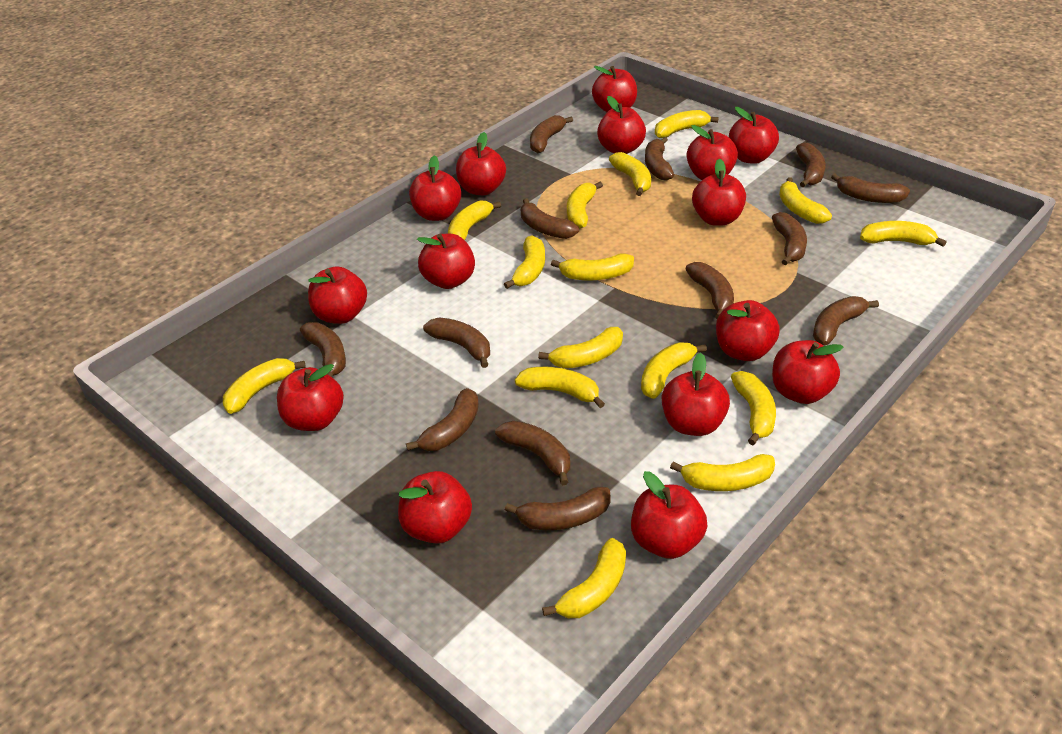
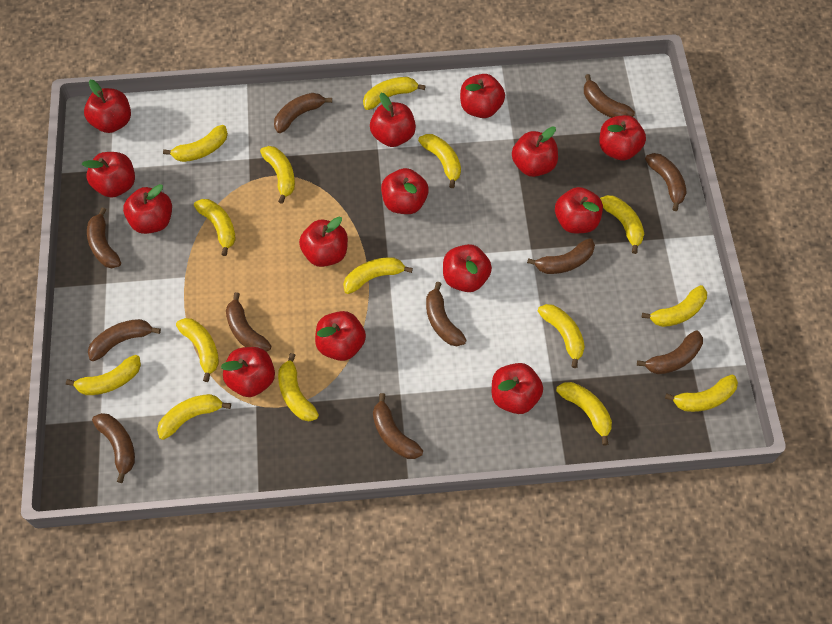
brown banana: [300,322,346,377] [406,388,479,451] [423,318,490,368] [495,421,570,485] [505,487,611,530] [521,198,579,239] [530,115,573,153] [645,137,674,181] [686,262,734,319] [772,212,807,265] [796,142,826,187] [813,296,879,345] [831,173,910,203] = 13 -> [87,208,121,268] [88,319,161,361] [92,413,135,483] [226,292,271,352] [274,93,332,133] [373,393,423,459] [426,282,466,346] [527,238,595,274] [584,74,635,118] [637,330,703,374] [645,153,687,211] = 11
red apple: [277,364,344,431] [308,266,367,324] [398,471,472,544] [409,156,461,221] [417,234,475,289] [456,132,506,195] [592,66,637,112] [597,96,646,154] [631,471,707,559] [662,353,730,436] [687,125,738,180] [692,159,746,226] [716,300,780,361] [729,107,779,164] [772,340,843,404] = 15 -> [82,152,135,198] [84,80,131,133] [123,184,172,234] [221,347,275,397] [299,217,348,267] [315,311,366,361] [370,93,416,147] [381,168,429,214] [443,244,492,292] [460,74,505,118] [492,363,543,414] [512,126,558,177] [555,187,603,233] [599,115,646,160] = 14

